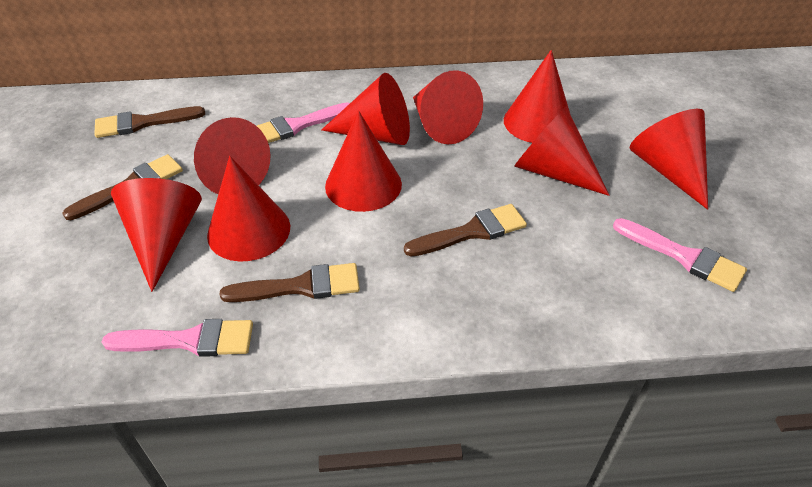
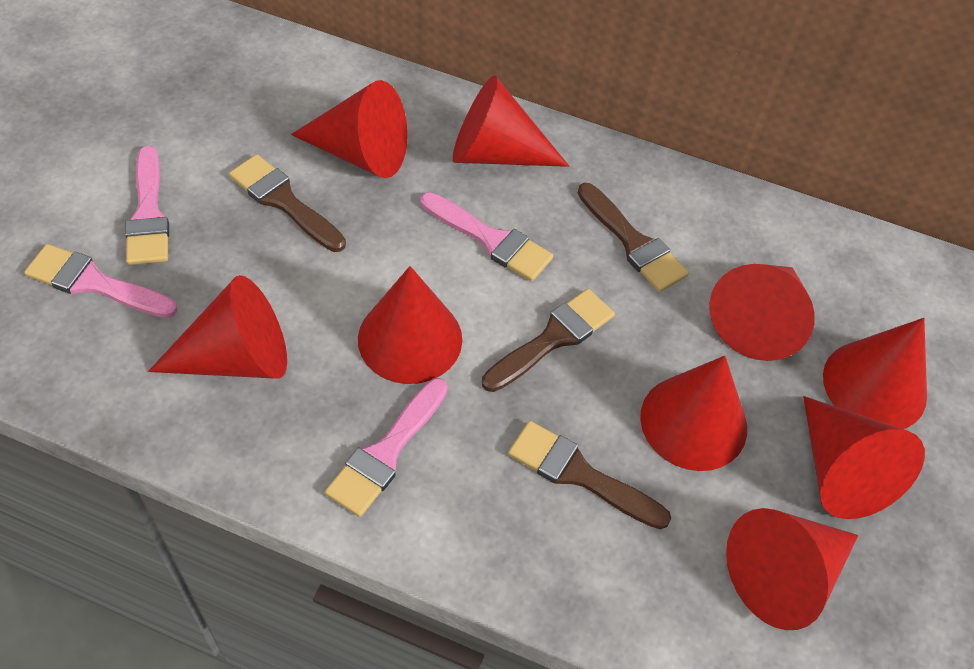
pink brush: [102,319,253,357] [257,102,350,143] [613,218,747,292] = 3 -> [24,244,178,318] [125,146,169,265] [325,378,448,517] [421,192,553,282] = 4

